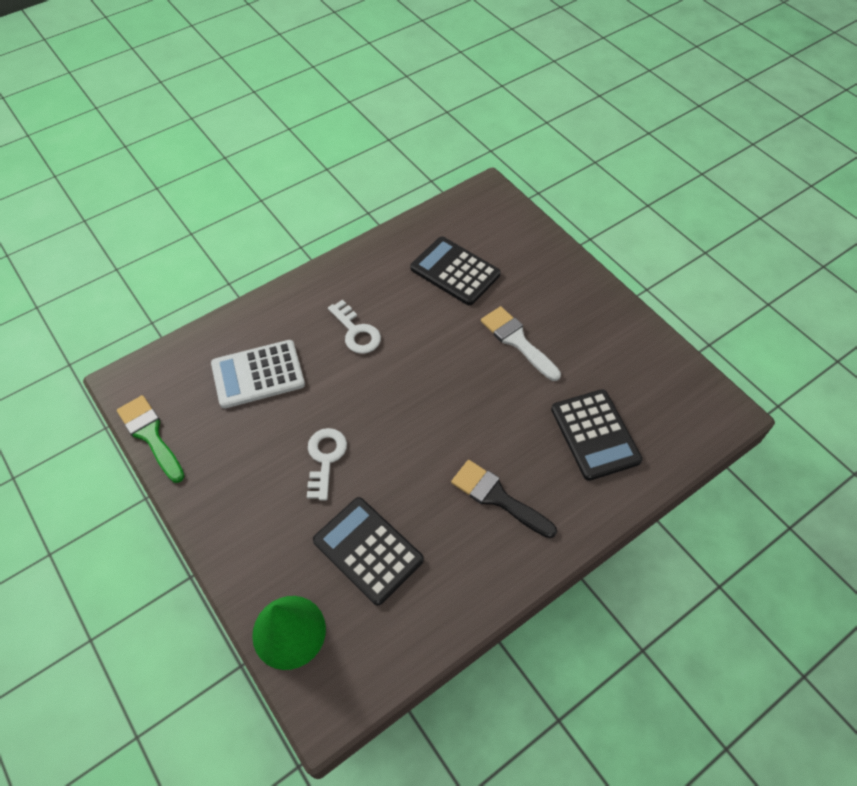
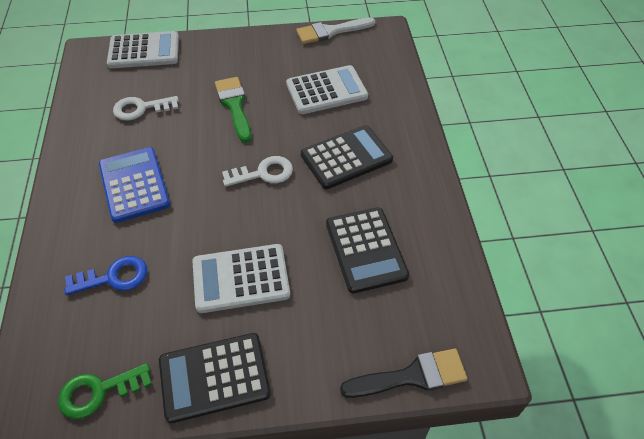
blue calculator: none = 0 -> [99,147,170,223] = 1
blue key: none = 0 -> [64,256,147,295] = 1
green cone: [252,596,326,670] = 1 -> none = 0
green key: none = 0 -> [58,363,152,419] = 1
white calculator: [211,340,305,409] = 1 -> [107,31,179,69] [192,244,290,313] [286,65,368,114] = 3

